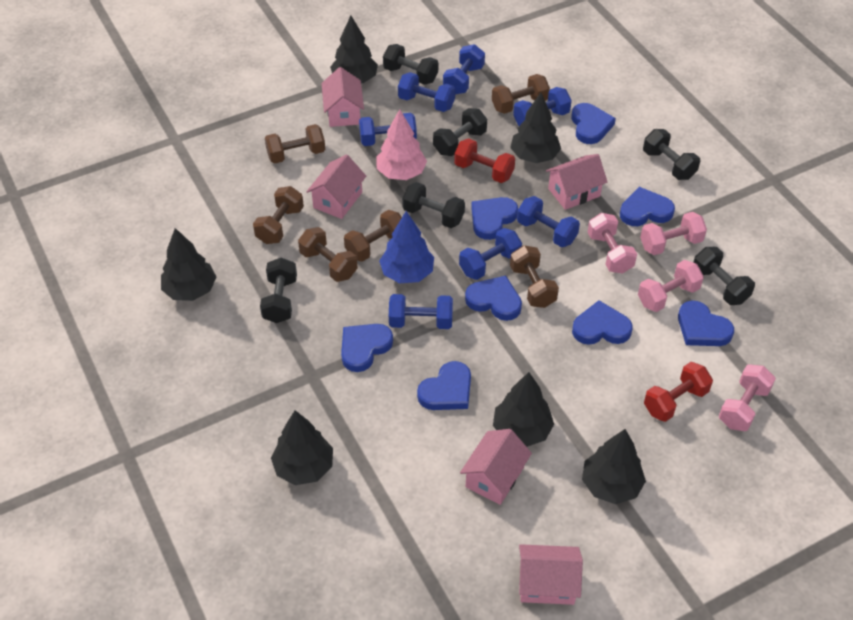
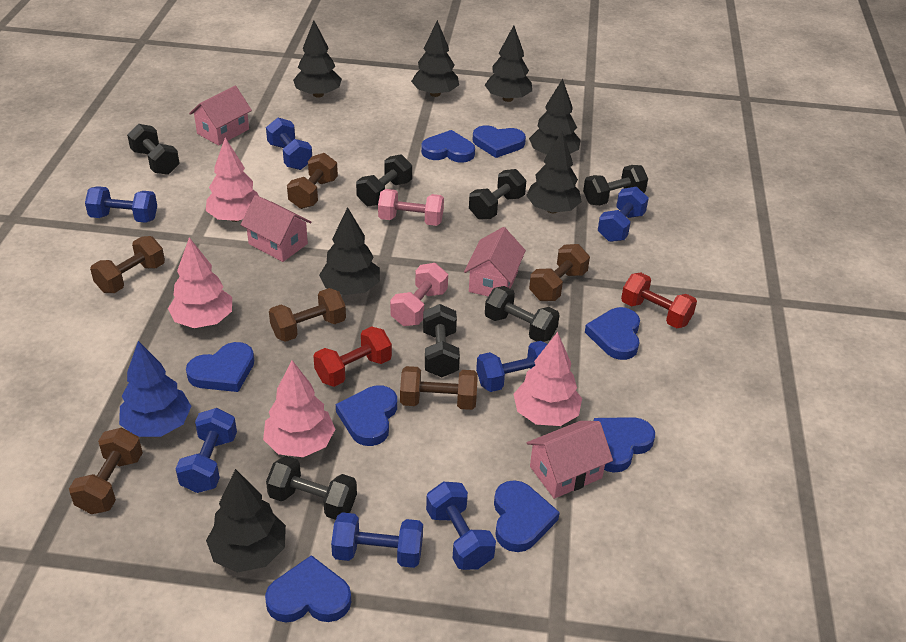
black dumbbell: [260,257,297,323] [383,44,438,85] [402,182,465,228] [433,108,487,156] [643,129,700,180] [693,247,755,305] = 6 -> [127,124,180,175] [266,456,357,520] [356,155,412,206] [423,304,460,377] [469,169,526,220] [485,286,559,342] [583,165,648,206] = 7
black tree: [161,228,216,301] [271,410,333,485] [330,16,378,83] [493,372,554,447] [510,93,561,163] [582,429,646,504] = 6 -> [206,469,286,573] [293,21,342,98] [319,207,380,295] [411,20,459,97] [485,25,532,102] [526,131,582,213] [529,79,580,155] = 7
pink dumbbell: [587,213,637,274] [638,260,704,312] [640,212,707,255] [719,364,776,431] = 4 -> [378,189,444,226] [390,263,448,326] = 2
pink house: [306,154,366,219] [321,67,364,127] [460,429,532,505] [519,544,583,605] [546,154,607,210] = 5 -> [189,86,252,146] [241,195,312,262] [464,227,526,296] [526,421,613,499] = 4
pink tree: [376,109,427,180] = 1 -> [168,237,232,328] [206,138,259,222] [263,360,335,457] [513,332,582,426] = 4

